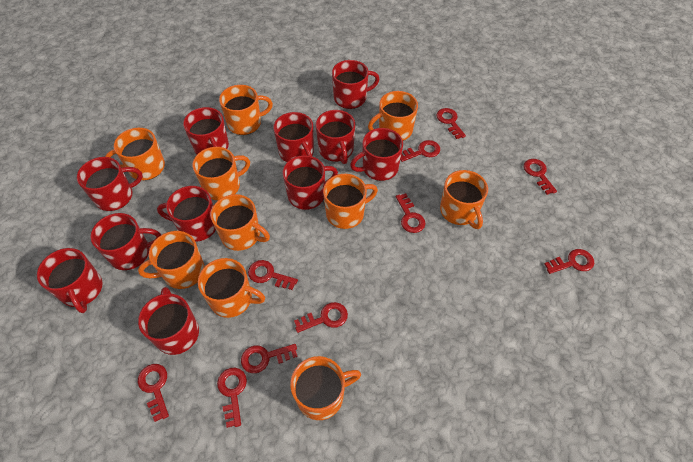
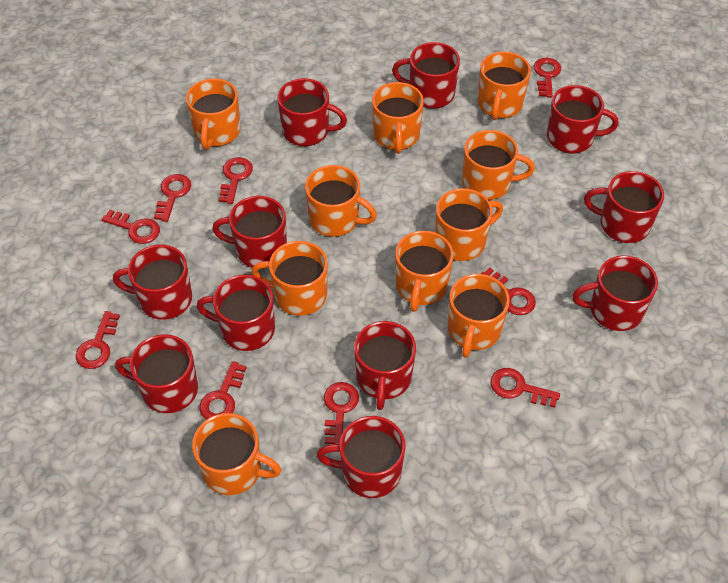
red key: [138,364,169,422] [217,368,247,428] [241,344,298,373] [248,260,298,290] [294,302,348,333] [396,193,425,233] [400,140,440,162] [436,108,466,139] [524,159,557,195] [544,249,594,274] = 10 -> [76,311,120,369] [101,210,160,244] [154,174,191,222] [199,361,247,420] [219,157,253,204] [324,382,359,444] [481,267,536,315] [490,368,560,408] [534,58,561,98] = 9

